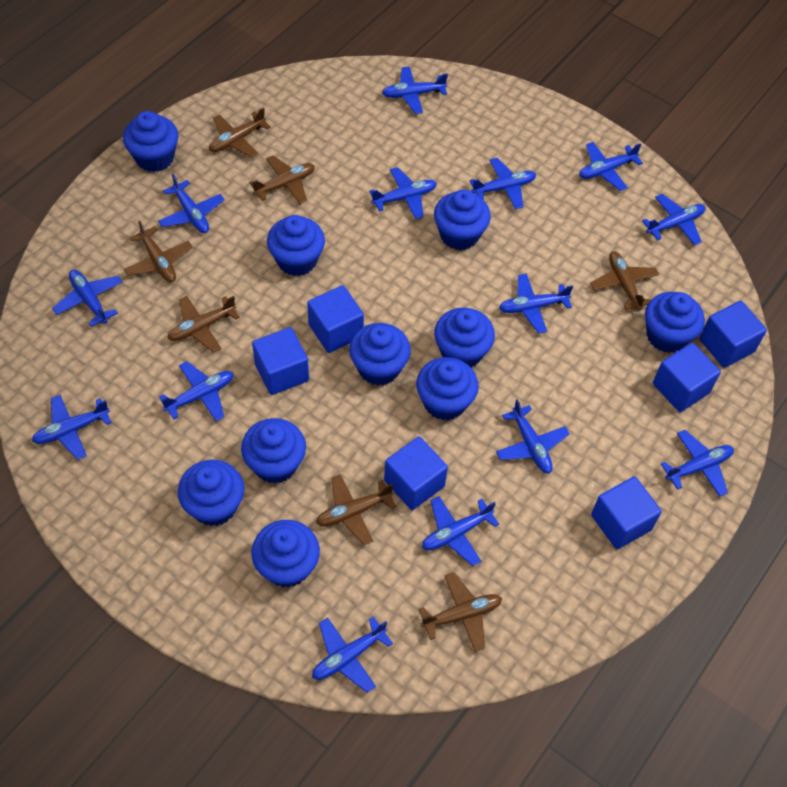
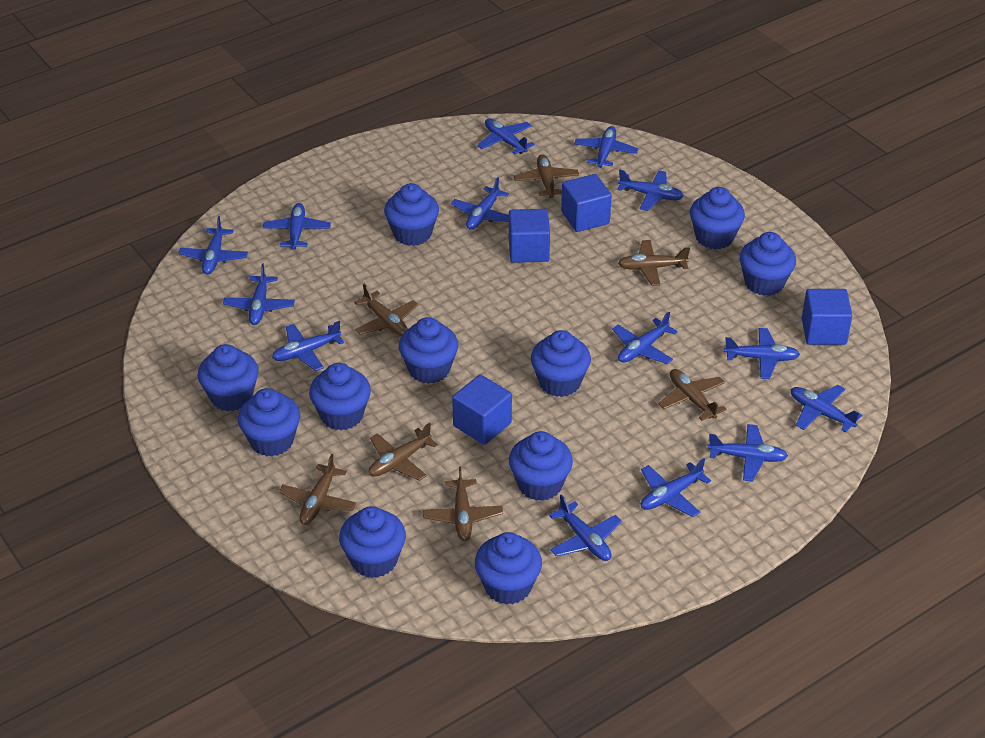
blue cube: [252,327,309,395] [307,285,364,353] [384,436,448,510] [591,476,662,549] [653,343,721,412] [699,301,767,368] = 6 -> [452,375,512,445] [509,209,550,263] [561,174,612,232] [802,289,852,345] = 4
blue cupcake: [123,111,179,172] [178,460,244,526] [241,418,306,483] [251,520,320,588] [267,215,325,276] [349,323,411,385] [416,357,479,420] [434,189,491,250] [434,308,495,368] [645,292,705,353] = 10 -> [197,344,259,411] [238,388,300,457] [309,363,371,430] [339,506,406,578] [384,183,439,246] [399,317,458,384] [475,532,542,605] [509,431,573,501] [531,330,591,397] [690,187,745,249] [739,232,796,296] = 11

